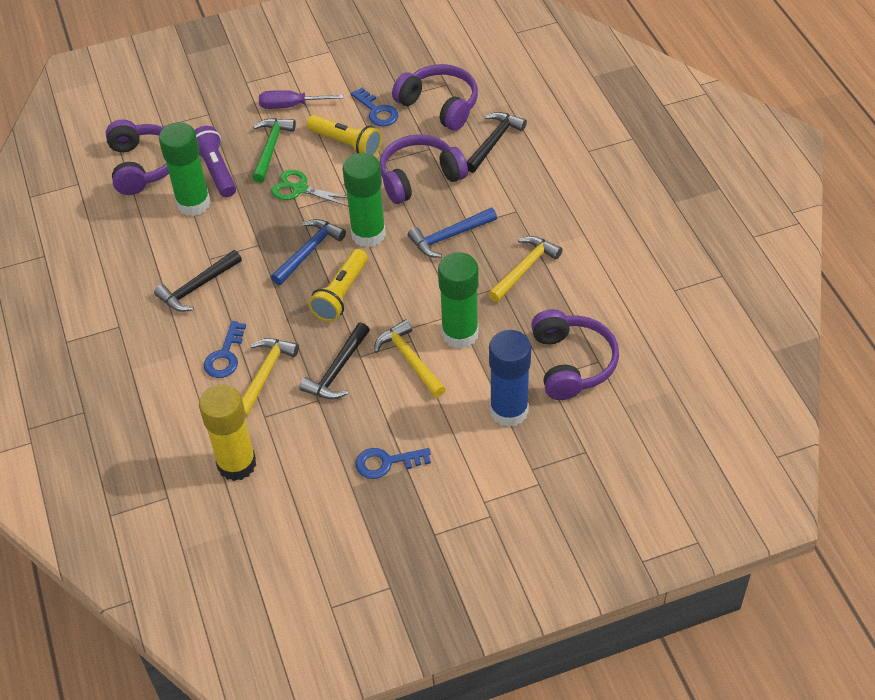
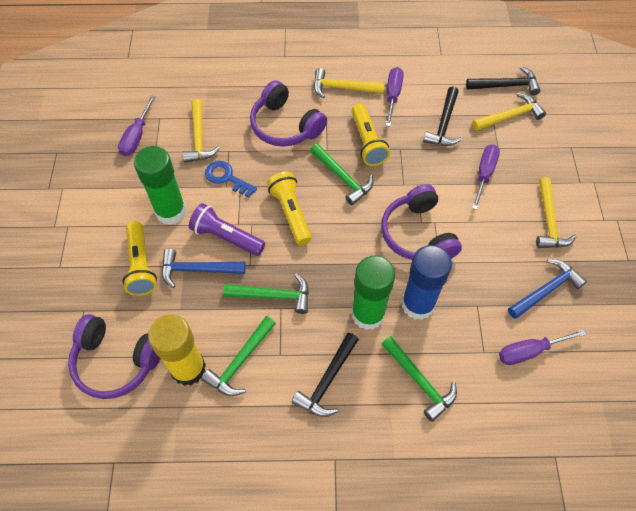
blue key: [204,321,246,378] [351,88,398,126] [356,448,431,479] = 3 -> [205,161,257,198] = 1
green glue stick: [159,122,211,216] [343,153,386,248] [438,252,479,349] = 3 -> [134,146,187,225] [352,256,395,330] = 2
green hammer: [252,118,296,183] = 1 -> [201,316,276,396] [223,273,309,314] [310,144,373,205] [382,336,457,422] = 4
green scissors: [271,170,349,207] = 1 -> none = 0
purple headphones: [106,119,169,195] [380,134,468,204] [392,64,478,131] [531,309,619,400] = 4 -> [68,314,161,399] [250,80,327,147] [381,184,462,260] = 3
purple screwdriver: [259,90,344,109] = 1 -> [118,95,156,156] [386,67,404,127] [472,144,500,210] [499,329,586,365] = 4
yellow flashlight: [307,115,382,156] [308,249,368,322] = 2 -> [123,221,157,296] [267,171,312,245] [352,103,390,166] = 3
yellow hammer: [242,338,299,418] [374,319,446,398] [488,236,562,302] = 3 -> [183,99,220,163] [314,68,384,98] [472,93,546,131] [536,177,577,248] = 4

